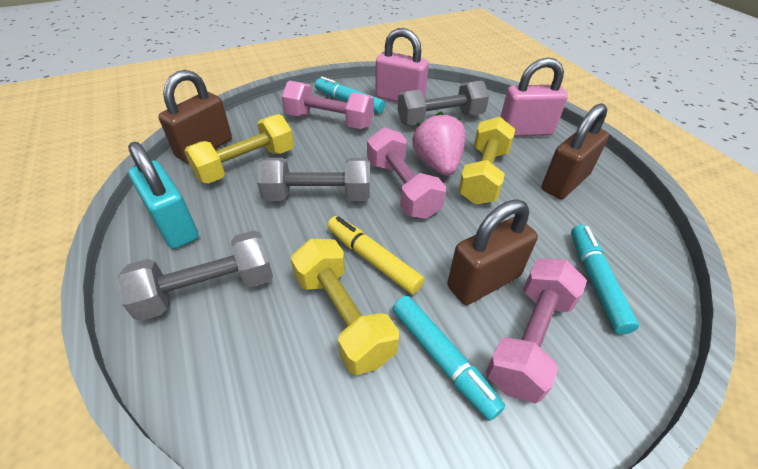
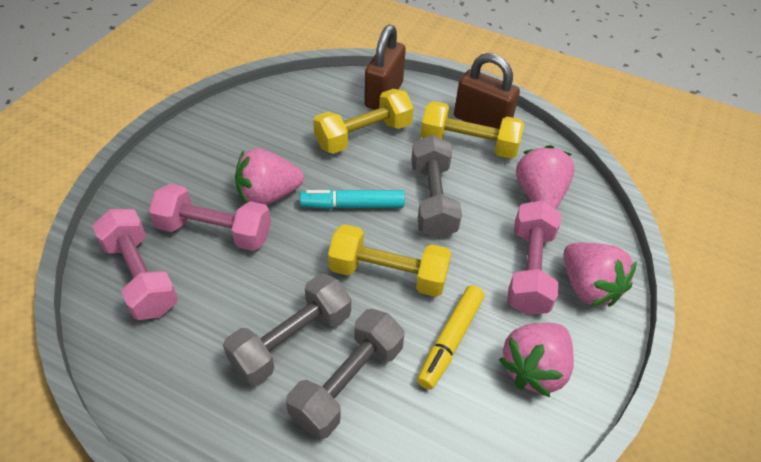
brown padlock: [158,70,232,163] [447,200,538,305] [542,103,609,199] = 3 -> [364,25,406,110] [454,53,520,129] = 2
pink padlock: [375,28,429,102] [500,57,568,137] = 2 -> none = 0
pink strawberry: [412,112,466,176] = 1 -> [235,148,304,206] [499,323,574,397] [516,145,575,209] [563,243,637,307] = 4
turquoise marker: [315,77,385,114] [392,296,505,421] [571,225,639,335] = 3 -> [300,189,405,209] = 1
turquoise padlock: [128,142,199,249] = 1 -> none = 0

